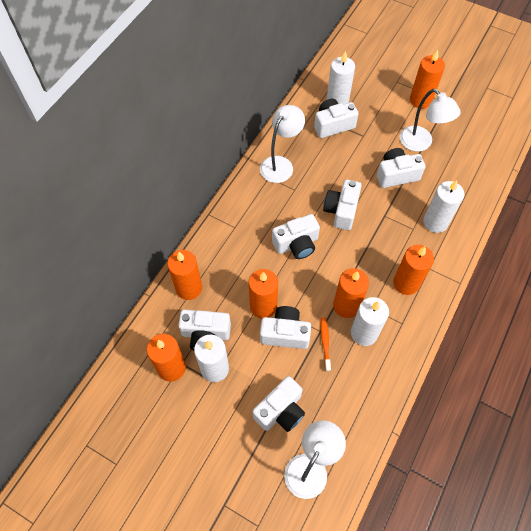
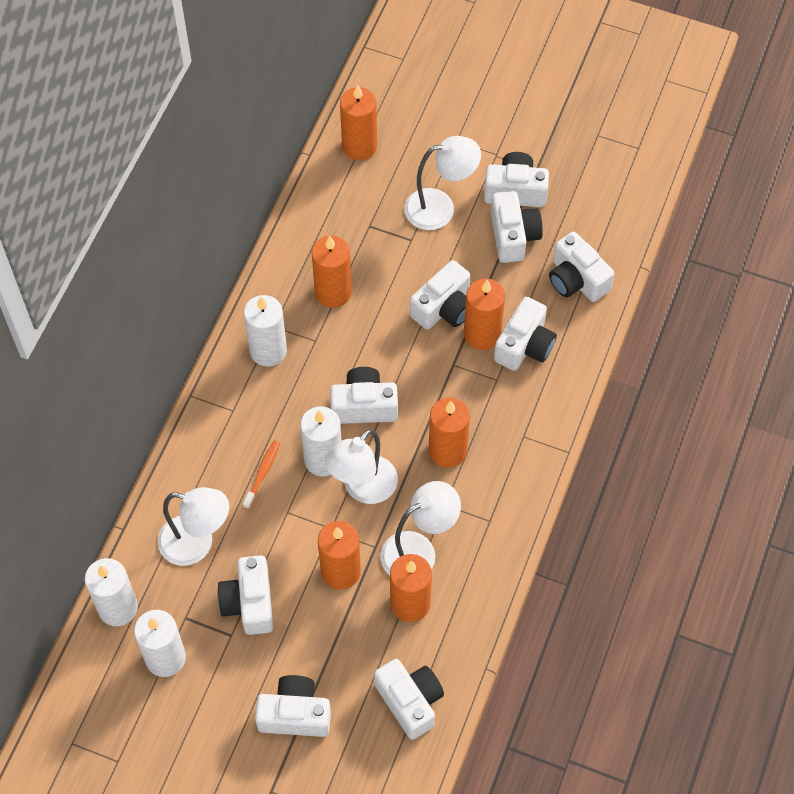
white camera: [178,309,231,350] [253,376,305,432] [260,306,311,349] [272,214,320,259] [314,99,359,138] [323,180,362,230] [377,148,425,188] = 7 -> [217,555,273,635] [255,675,331,737] [330,367,398,424] [374,659,444,740] [410,260,470,329] [484,152,549,207] [491,191,543,263] [494,297,557,371] [549,232,614,302] = 9
white lamp: [260,105,305,183] [284,420,346,499] [400,89,461,151] = 3 -> [158,487,229,566] [325,429,398,504] [380,481,461,575] [404,136,481,230] = 4

